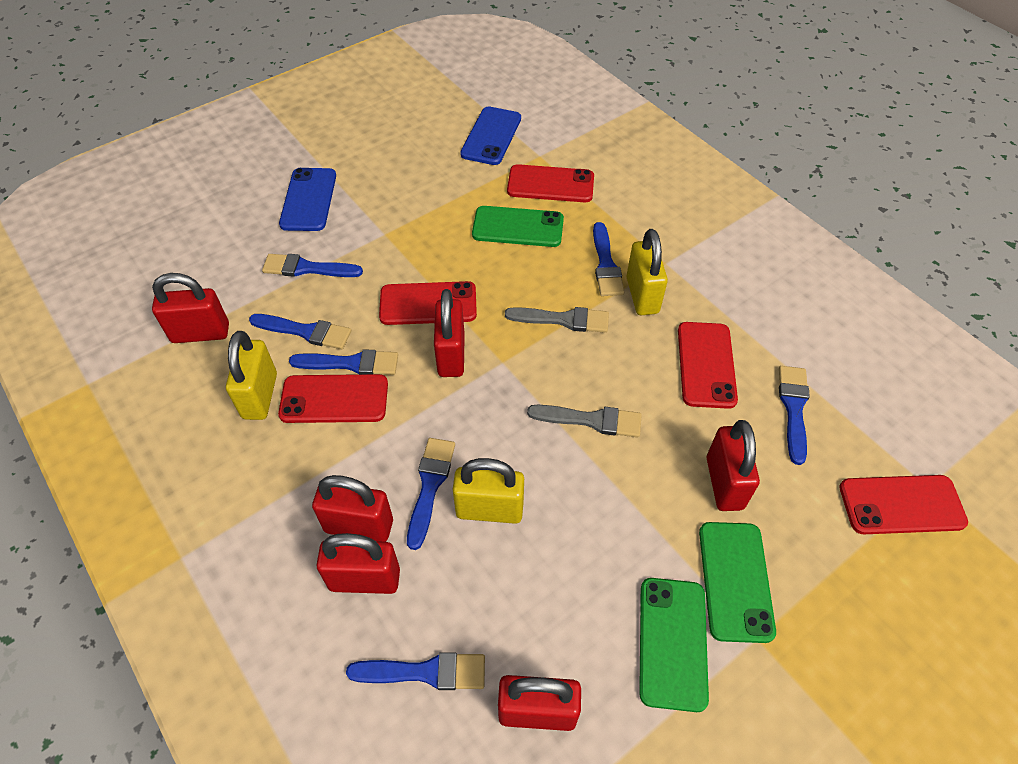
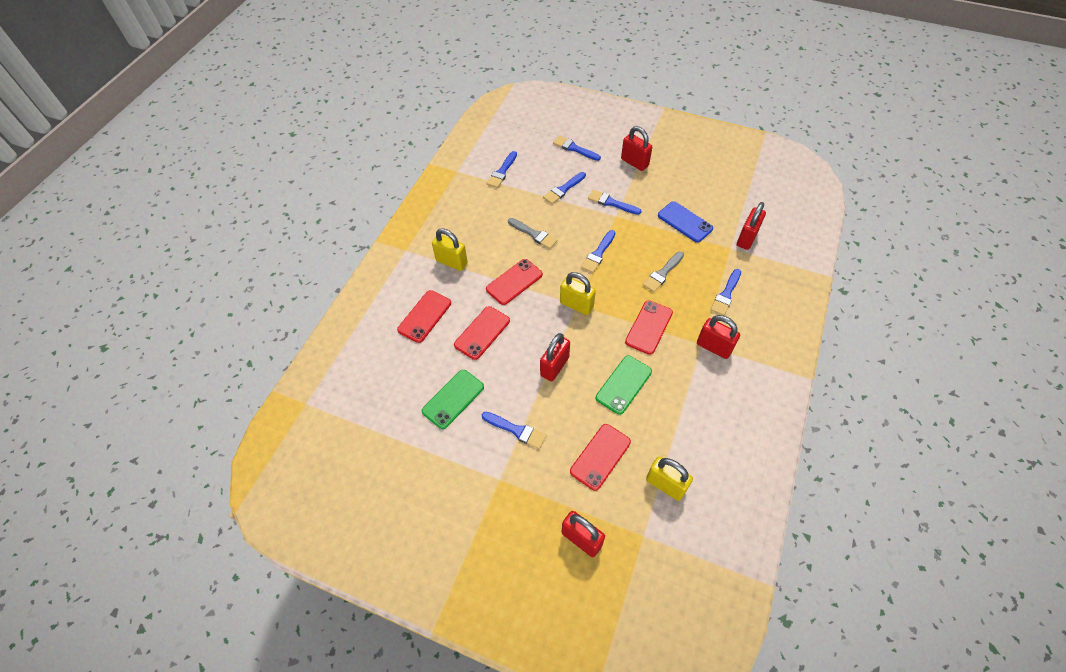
blue phone: [279,168,336,231] [460,107,521,165] = 2 -> [658,201,713,243] = 1
green phone: [472,206,564,247] [639,578,709,712] [699,522,776,643] = 3 -> [422,370,484,429] [596,356,652,415] = 2
red padlock: [152,273,229,343] [312,475,393,542] [316,533,400,594] [434,289,465,377] [498,675,581,731] [707,420,760,511] = 6 -> [540,333,570,382] [562,511,605,557] [621,126,652,171] [697,315,740,359] [737,202,766,250] = 5

